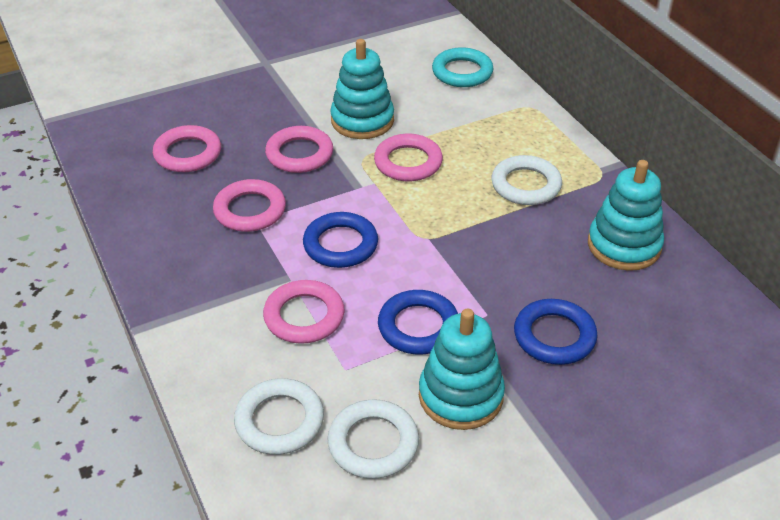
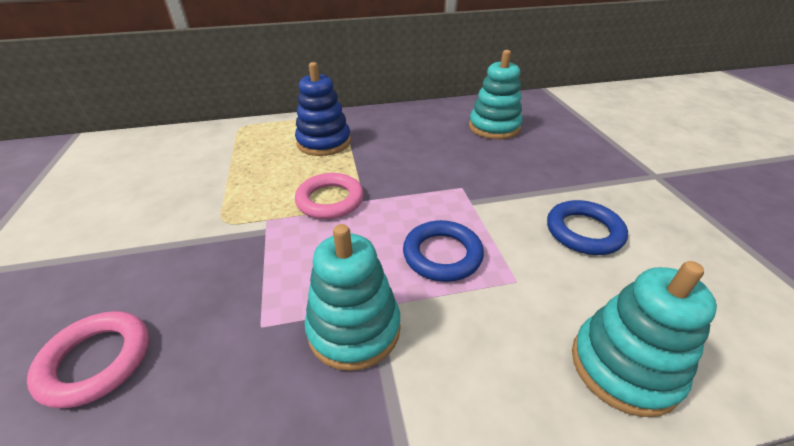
blue ring: [303,212,378,268] [378,290,458,355] [514,299,598,365] = 3 -> [403,220,484,282] [547,200,628,255] = 2
blue stacking toy: none = 0 -> [295,62,351,156] = 1
pink ring: [153,125,221,172] [213,179,286,232] [263,280,344,344] [265,126,333,173] [374,134,443,181] = 5 -> [27,311,149,408] [295,173,364,219] = 2
turquoise ring: [432,47,494,87] = 1 -> none = 0
white ring: [234,378,324,455] [327,399,419,479] [491,155,562,205] = 3 -> none = 0

